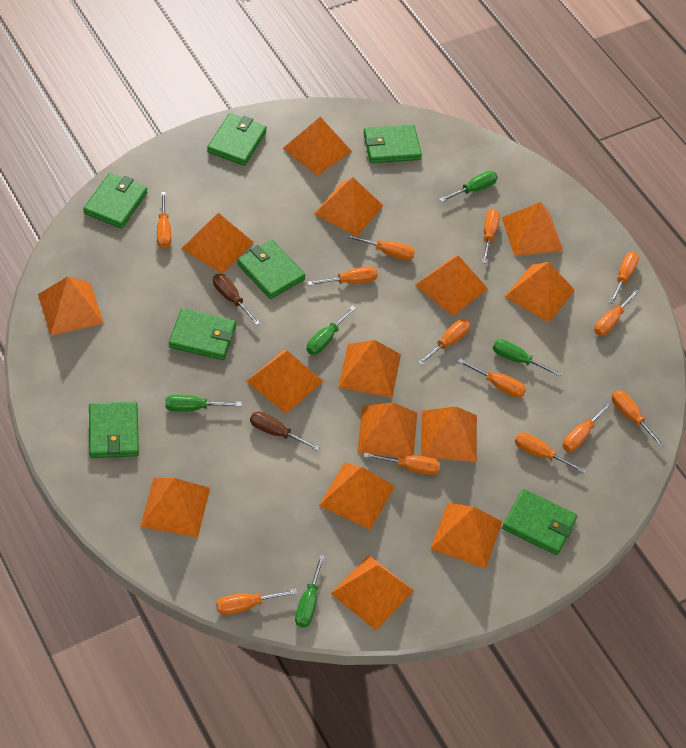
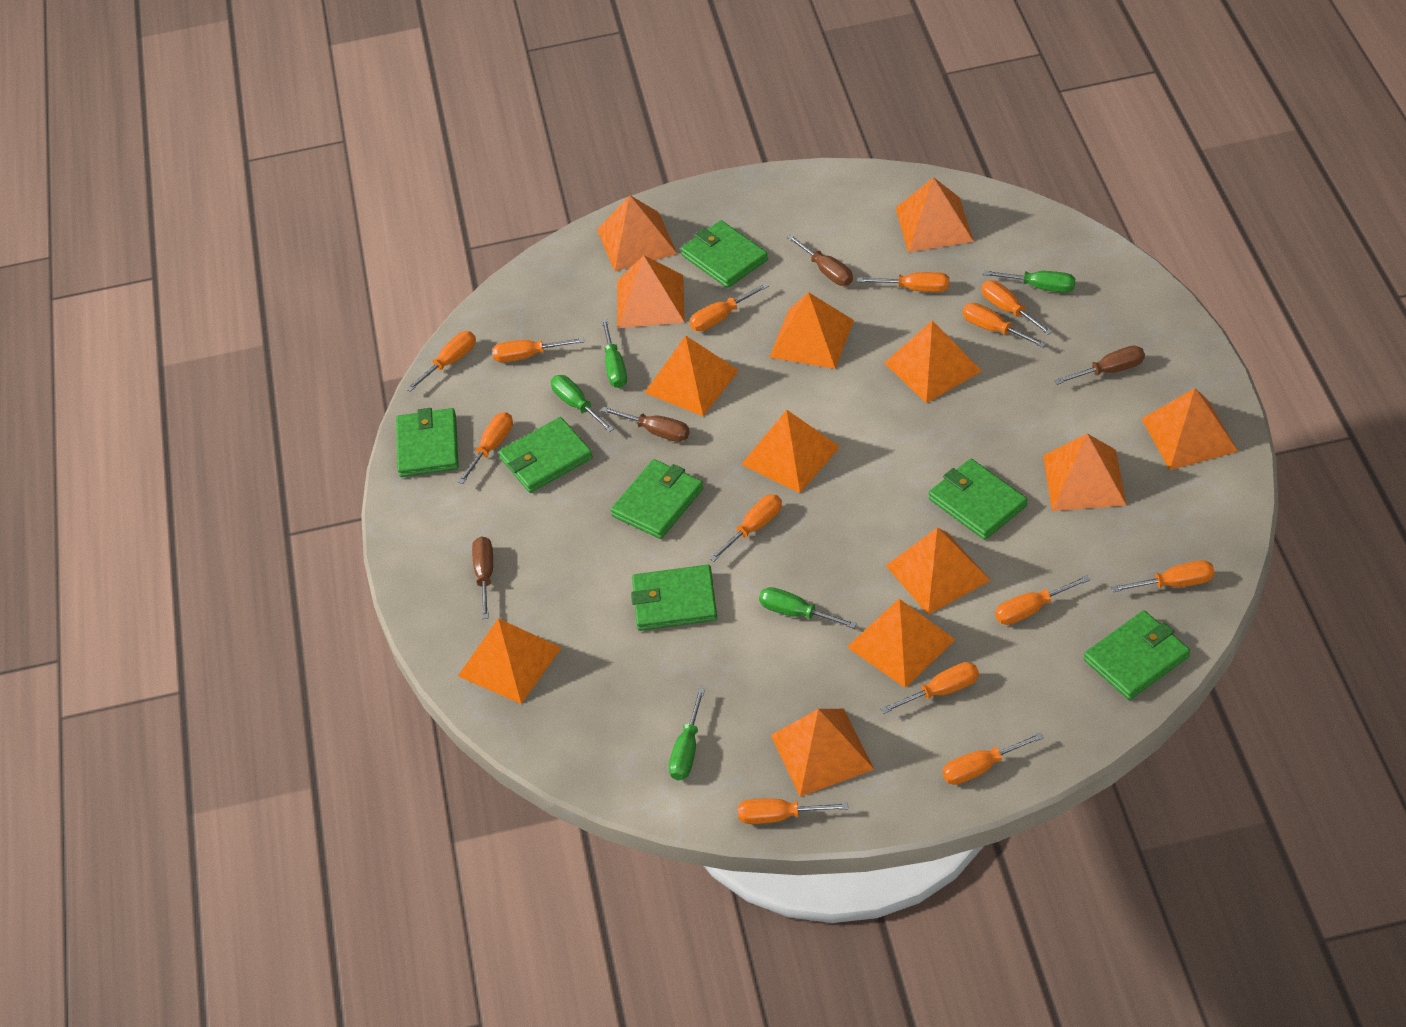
brown screwdriver: [213,274,260,325] [250,411,320,451] = 2 -> [472,536,493,619] [601,407,690,442] [787,235,853,286] [1054,346,1145,385] = 4
orange pyramid: [38,277,104,336] [140,478,210,537] [181,213,254,274] [246,350,323,414] [282,117,352,176] [314,177,383,237] [319,463,395,530] [331,555,414,630] [339,340,401,398] [358,403,417,457] [415,255,488,316] [421,406,477,462] [430,502,502,569] [502,202,563,256] [505,262,575,323] = 15 -> [458,618,562,704] [597,195,677,271] [617,255,685,328] [645,335,739,416] [741,410,840,493] [770,292,854,369] [771,709,875,797] [847,599,955,688] [885,320,982,403] [886,528,991,615] [895,177,974,252] [1043,434,1126,511] [1142,388,1238,470] = 13

